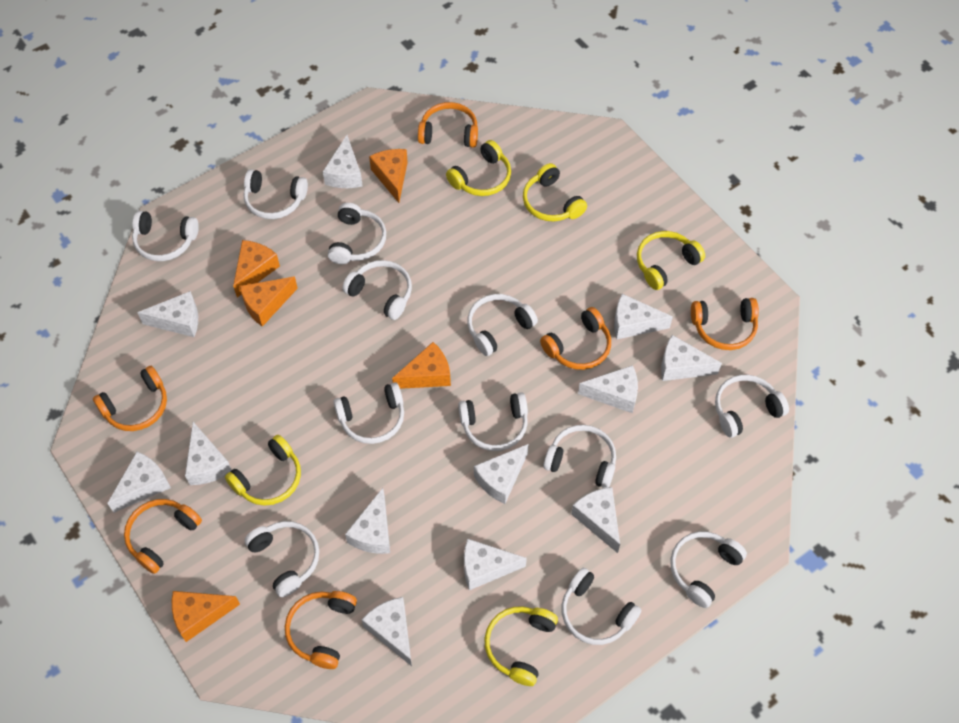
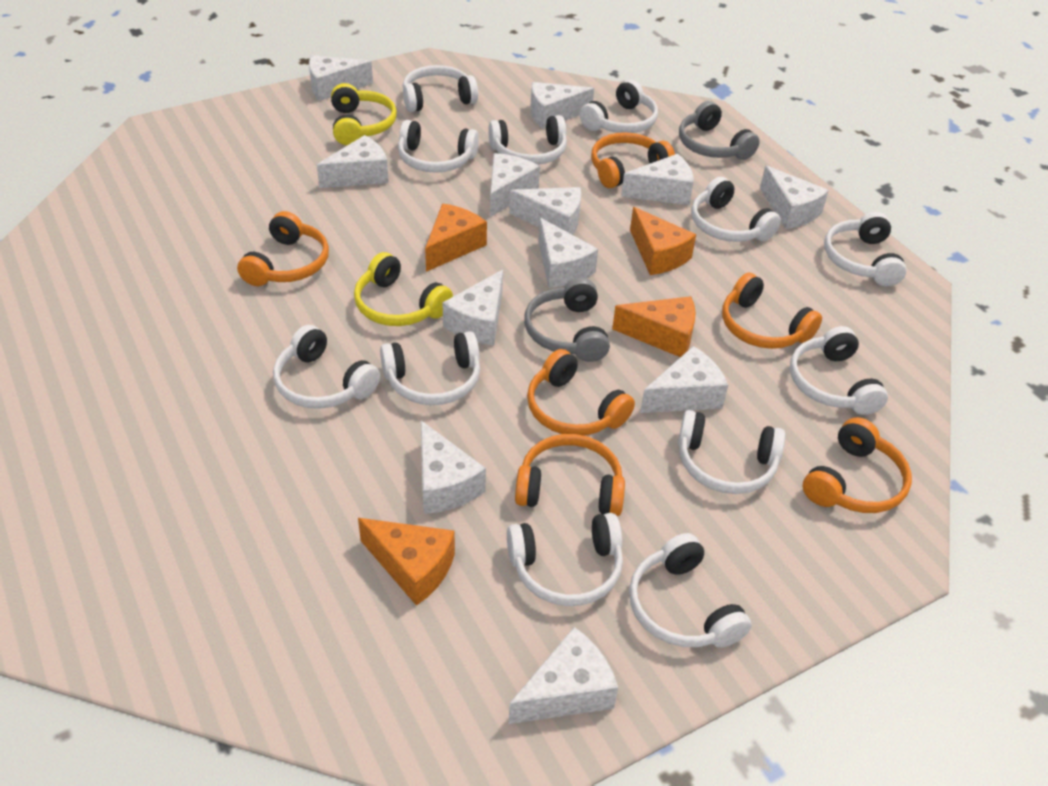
grey headphones: none = 0 -> [524,278,610,362] [679,101,760,160] = 2
orange cheese: [172,591,240,642] [233,240,280,298] [240,276,298,327] [369,149,408,203] [392,342,451,389] = 5 -> [358,518,455,606] [425,203,487,272] [612,296,696,357] [630,207,696,275] = 4
yellow headphones: [225,435,301,506] [446,140,511,196] [485,606,558,686] [523,163,587,222] [637,231,705,290] = 5 -> [331,83,397,145] [354,252,453,326] = 2

